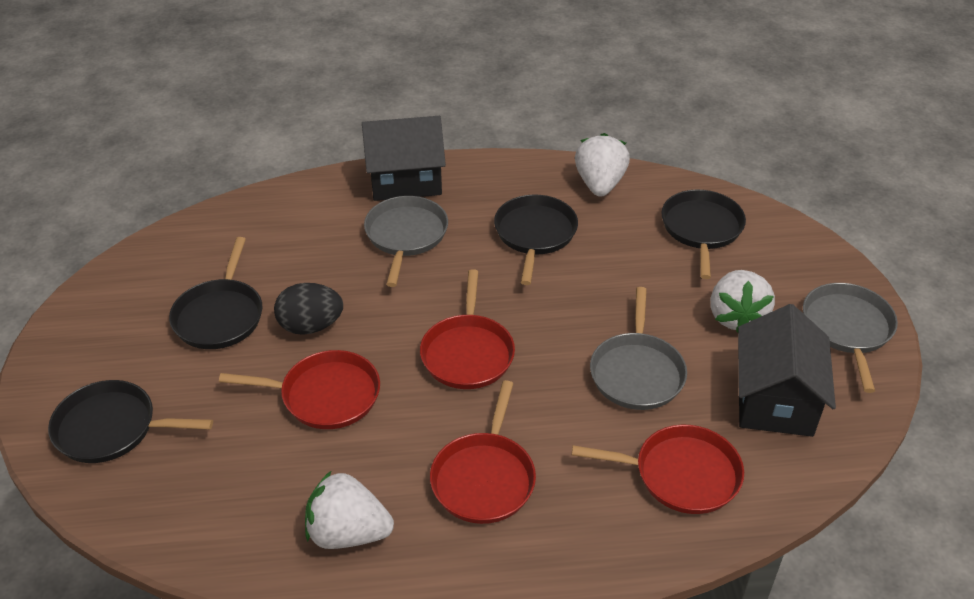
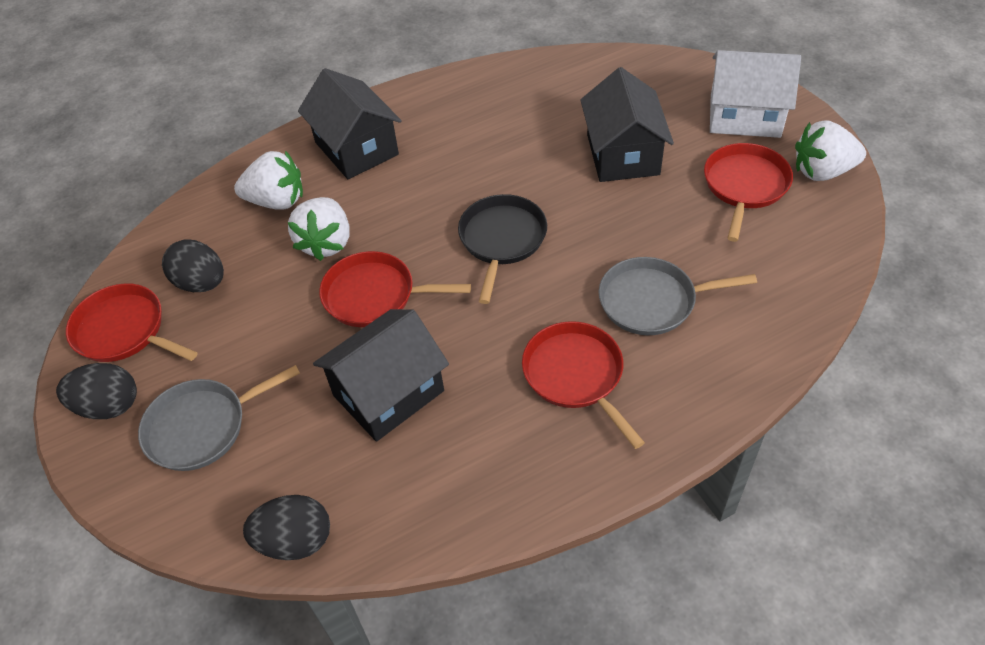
black egg: [274,283,343,335] = 1 -> [56,363,137,419] [162,240,224,292] [243,495,330,560] = 3
black house: [362,116,446,201] [738,304,836,437] = 2 -> [298,68,402,179] [313,309,449,442] [580,67,674,182] = 3
black pan: [48,380,213,463] [169,237,262,349] [494,194,578,285] [661,190,746,279] = 4 -> [458,194,547,304] = 1
grey pan: [364,196,448,287] [590,287,687,410] [803,283,898,393] = 3 -> [138,365,300,471] [599,257,757,335] = 2
white house: none = 0 -> [710,50,801,138] = 1

